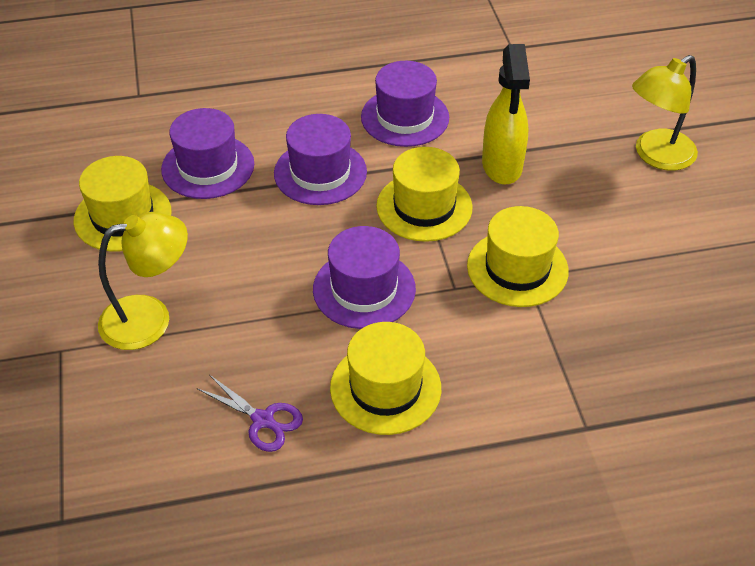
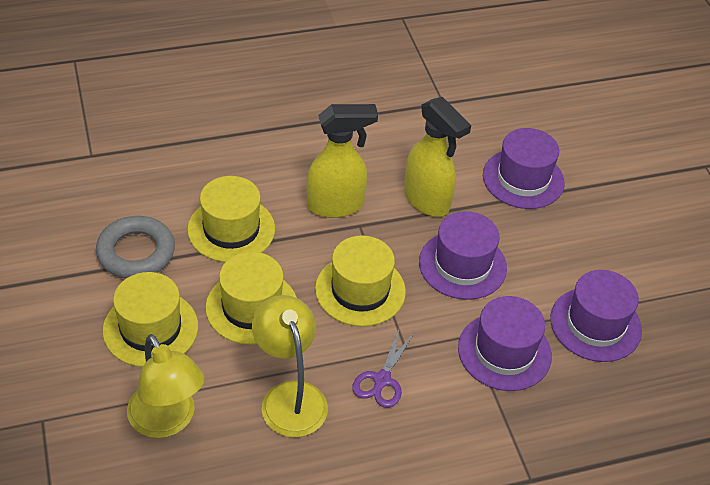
grey ring: none = 0 -> [96,216,175,278] = 1
yellow spray bottle: [482,44,530,185] = 1 -> [307,104,378,218] [404,97,471,217] = 2

